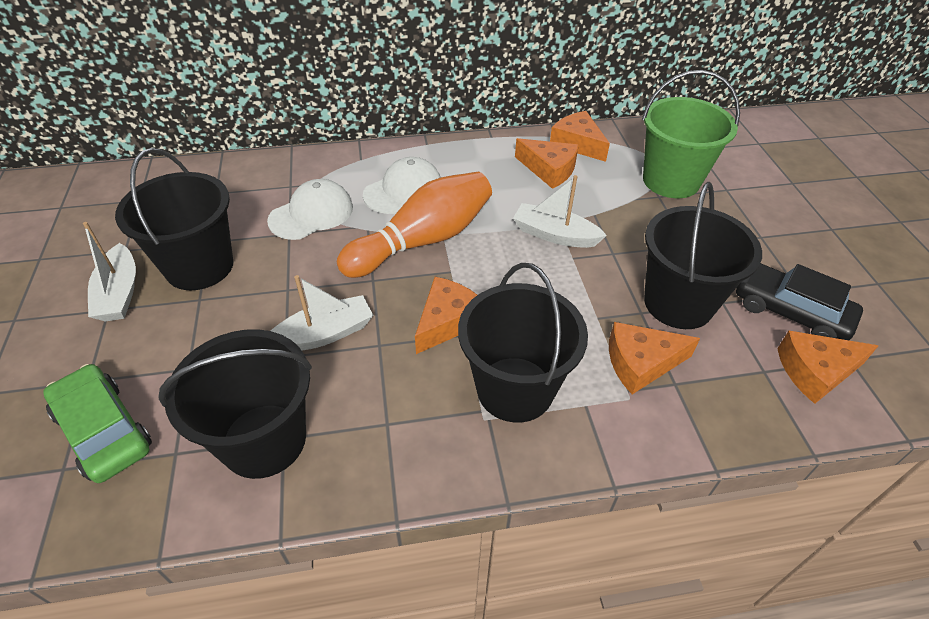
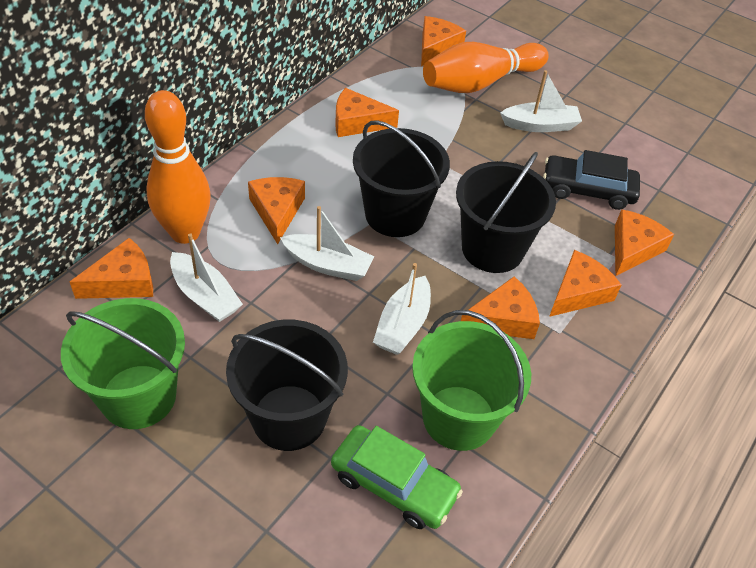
black bucket: [115,148,233,290] [158,329,312,479] [458,263,588,423] [644,182,762,329] = 4 -> [226,320,348,451] [353,120,450,237] [456,152,556,273] = 3
green bucket: [642,70,740,198] = 1 -> [61,298,185,429] [412,310,531,451] = 2
orange bowling pin: [337,172,492,278] = 1 -> [145,90,211,244] [423,42,549,93] = 2
orange cheese: [415,277,477,354] [515,138,579,189] [550,111,610,162] [609,322,700,394] [777,331,878,404] = 5 -> [70,238,153,299] [248,177,305,244] [335,88,399,137] [421,16,466,66] [461,276,540,339] [549,250,621,317] [615,209,674,276] = 7
white boat: [83,222,136,322] [271,275,374,350] [513,175,607,248] = 3 -> [170,233,243,322] [280,206,374,281] [373,263,431,355] [500,70,582,132] = 4
white cap: [267,179,353,240] [363,157,441,214] = 2 -> none = 0

